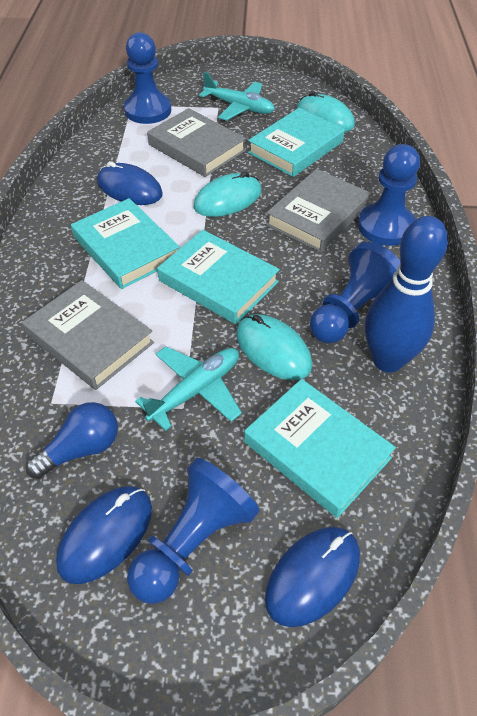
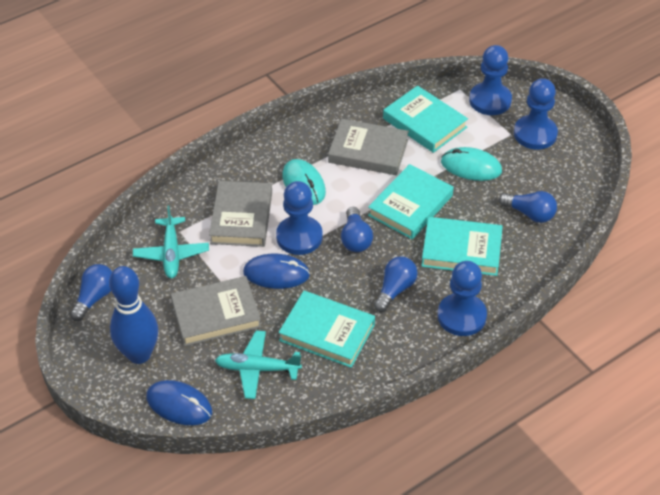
blue light bulb: [25,402,118,479] = 1 -> [70,264,112,321] [341,207,373,252] [374,256,418,312] [499,191,557,223] = 4
blue mouse: [56,486,152,584] [97,161,162,205] [265,527,360,627] = 3 -> [146,380,212,425] [243,254,310,289] = 2
turquoise mouse: [193,172,262,217] [236,314,312,380] [297,91,355,132] = 3 -> [282,159,326,205] [441,147,502,181] = 2

